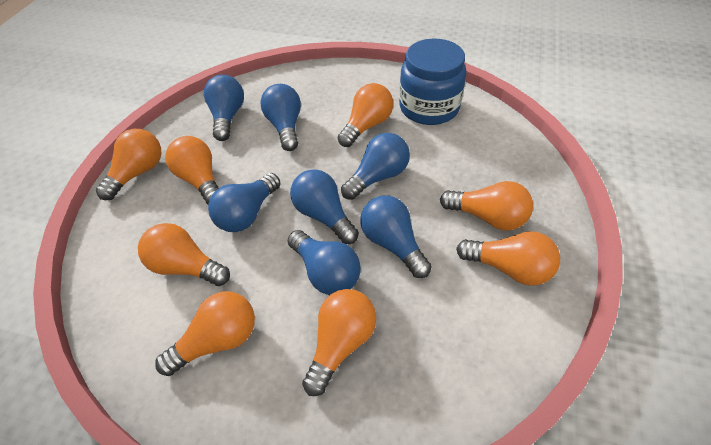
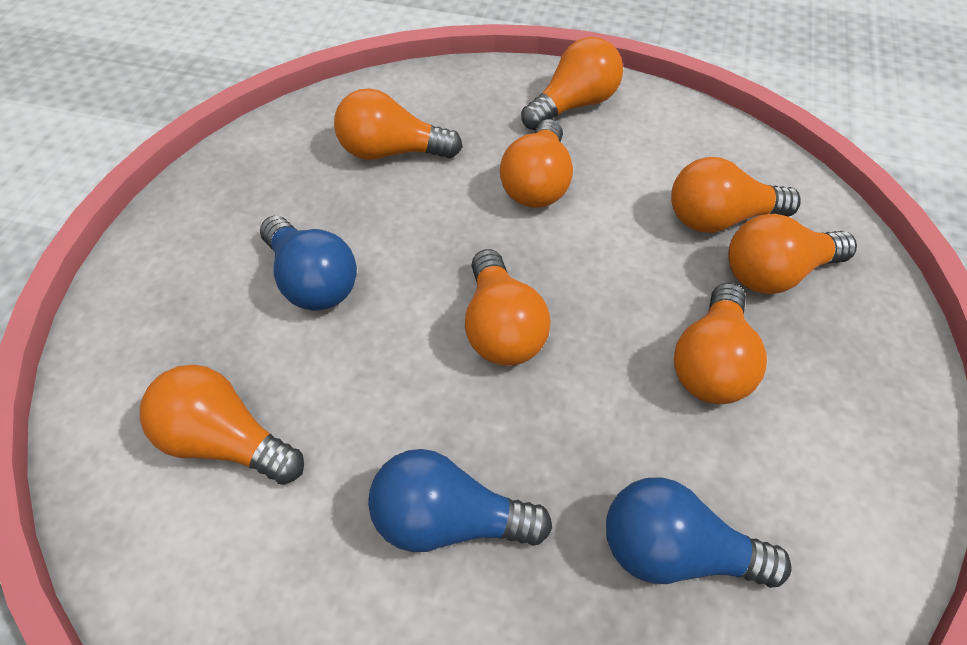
blue jar: [399,38,467,125] = 1 -> none = 0
blue light bulb: [204,75,244,141] [208,173,281,232] [260,84,301,151] [288,230,361,295] [290,169,359,244] [341,133,410,200] [361,196,432,278] = 7 -> [260,216,357,311] [368,449,552,552] [606,477,792,588] = 3

